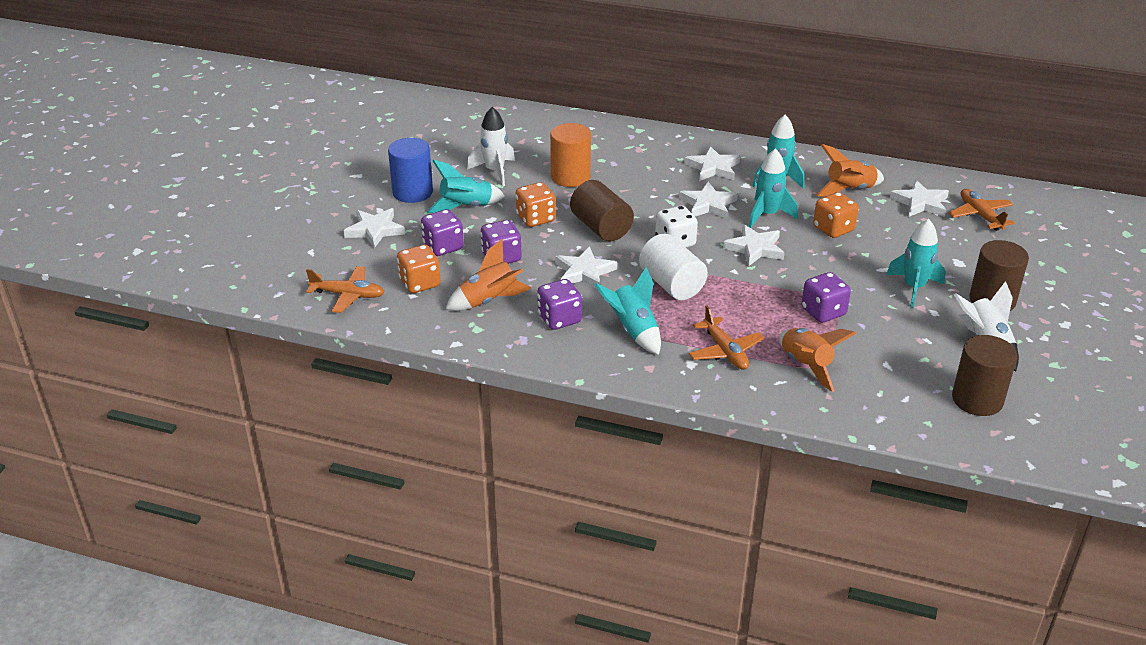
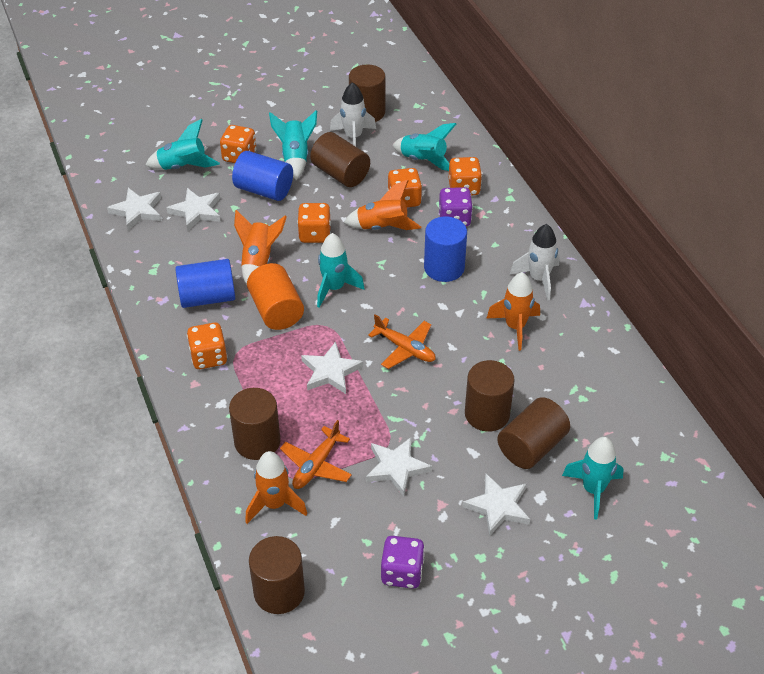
blue cylinder: [388,138,433,203] = 1 -> [175,259,235,308] [232,151,293,201] [424,217,467,282] = 3
brown cylinder: [570,180,634,241] [952,335,1017,416] [969,240,1029,311] = 3 -> [229,388,281,460] [249,536,305,614] [310,132,370,187] [349,64,386,122] [465,360,515,432] [497,397,570,469] = 6
orange dice: [397,245,441,293] [516,182,556,227] [813,192,859,238] = 3 -> [187,322,228,369] [220,125,256,163] [297,203,331,243] [388,168,422,207] [449,157,482,195] = 5
orange plane: [306,266,384,313] [689,306,764,370] [949,189,1014,231] = 3 -> [280,420,352,489] [368,314,436,369] = 2
orange rocket: [446,239,531,311] [779,328,856,392] [816,144,884,196] = 3 -> [234,210,287,285] [245,451,307,524] [343,180,421,230] [487,272,540,351] = 4
purple dice: [421,209,464,256] [480,220,522,264] [537,279,582,330] [802,272,851,323] = 4 -> [381,536,425,589] [439,187,473,227] = 2
white cylinder: [639,234,708,300] = 1 -> none = 0
white dice: [655,205,698,248] = 1 -> none = 0
white star: [343,208,405,248] [555,246,617,288] [679,182,738,219] [685,146,740,181] [723,224,785,267] [890,180,949,217] = 6 -> [107,188,161,230] [167,188,220,231] [301,342,363,394] [366,437,432,496] [462,474,530,536] = 5

